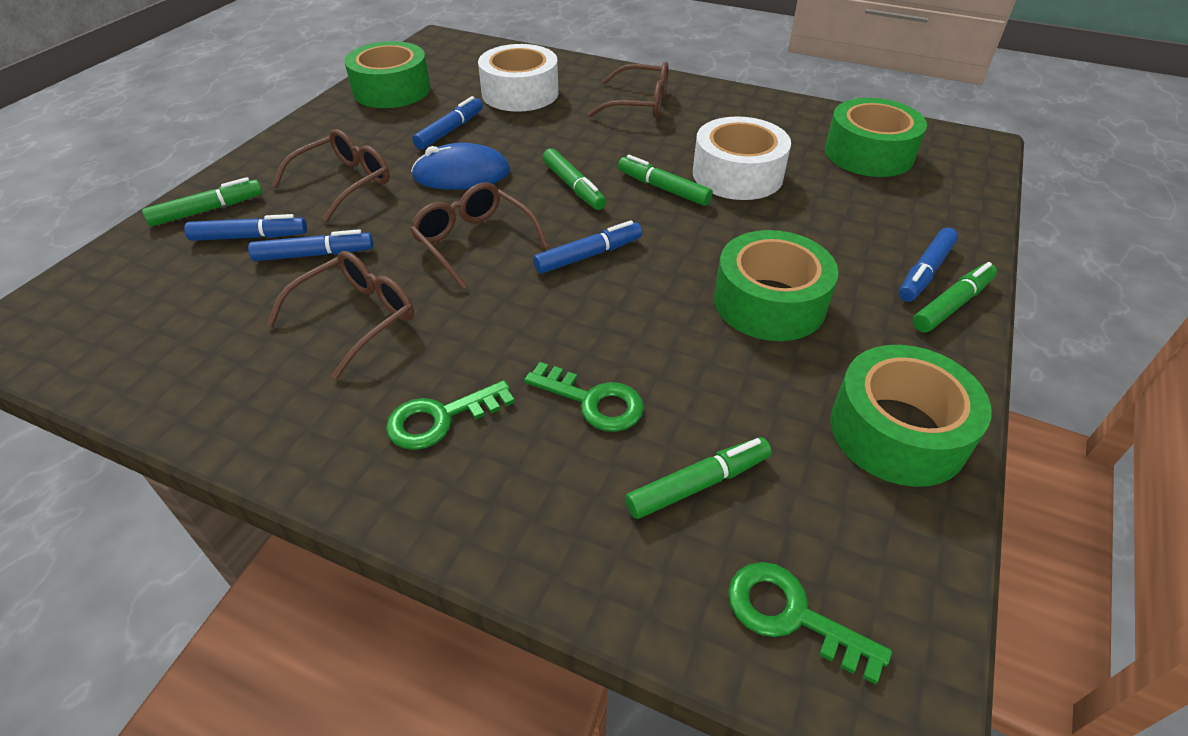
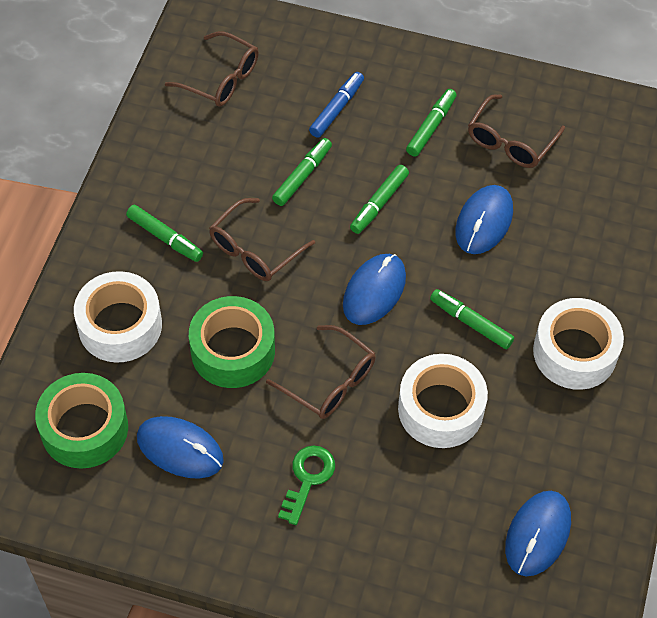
blue marker: [184,214,307,241] [248,229,374,261] [412,96,483,150] [533,220,642,274] [899,228,958,302] = 5 -> [309,72,364,138] = 1
blue mouse: [411,143,511,190] = 1 -> [137,416,224,479] [343,254,406,325] [455,185,513,254] [505,491,571,576] = 4
green key: [386,380,515,450] [524,362,644,432] [728,562,892,684] = 3 -> [278,445,335,525] = 1
green tape: [344,41,430,108] [714,230,838,341] [825,98,927,177] [830,345,992,487] = 4 -> [35,373,128,469] [189,296,275,388] = 2
white tape: [478,44,559,112] [693,116,791,200] = 2 -> [74,271,162,363] [398,354,488,448] [533,298,624,390] = 3

